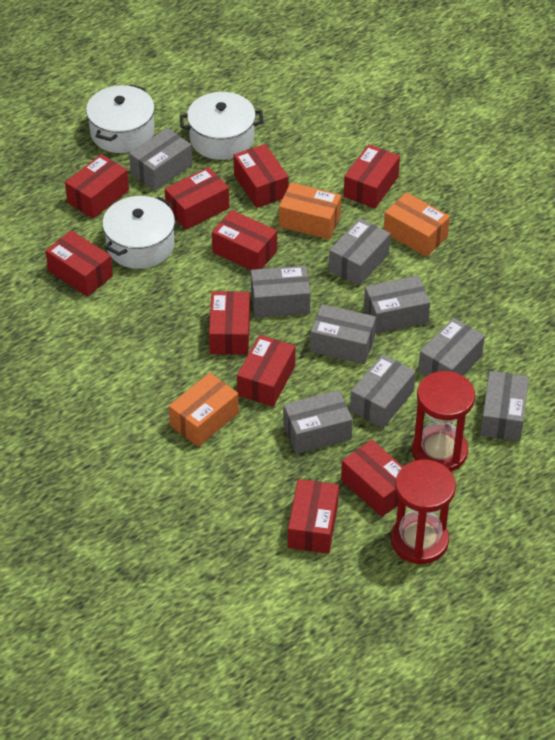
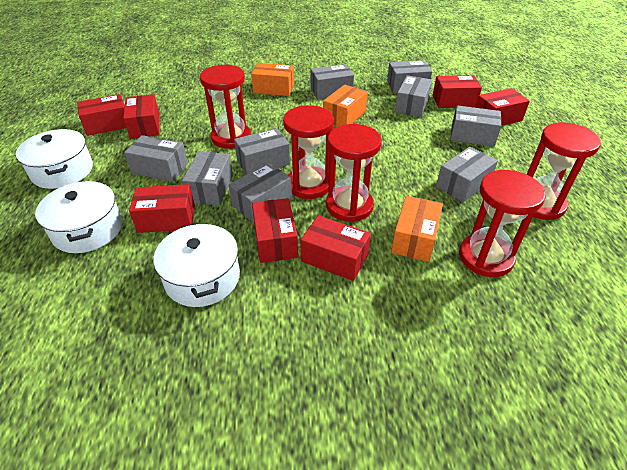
red box: [45,230,113,297] [65,154,129,219] [165,167,229,230] [209,291,250,355] [212,210,277,270] [234,144,288,208] [237,335,295,407] [288,479,339,554] [341,440,403,517] [344,144,400,209] = 10 -> [77,94,126,136] [123,94,160,139] [129,184,195,233] [252,198,298,263] [300,216,371,281] [433,75,482,108] [475,88,530,126] = 7
red hourglass: [391,459,456,564] [412,371,475,472] = 2 -> [200,65,251,149] [283,105,334,199] [326,124,382,222] [459,170,546,277] [527,122,601,220] = 5

